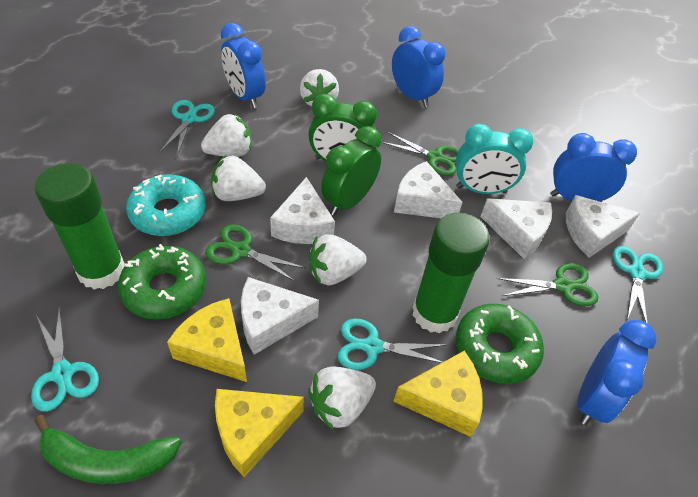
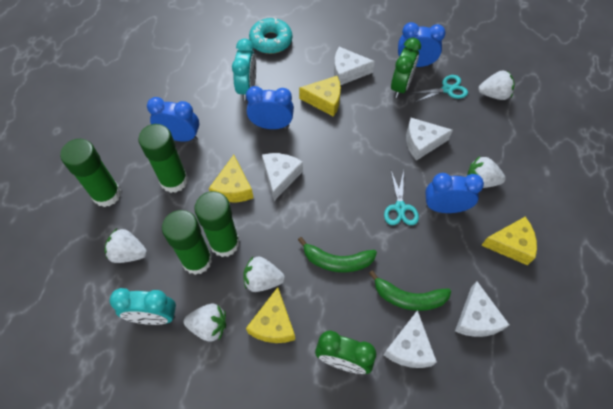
green banana: [34,415,181,484] = 1 -> [298,237,377,273] [369,270,451,311] = 2
green donut: [118,244,206,319] [456,303,544,384] = 2 -> none = 0
green glue stick: [35,163,125,289] [412,213,490,334] = 2 -> [60,139,121,207] [138,124,188,193] [162,210,212,275] [194,191,239,257] = 4
green scissors: [205,224,305,282] [381,132,459,176] [497,263,598,306] = 3 -> none = 0
turquoise clock: [456,124,533,194] = 1 -> [110,288,176,325] [232,39,256,101] = 2
turquoise scissors: [31,306,99,411] [160,100,215,156] [338,319,445,370] [613,246,663,323] = 4 -> [384,170,419,225] [409,75,468,103] = 2
yellow cheese: [167,298,247,382] [215,389,304,477] [393,350,482,437] = 3 -> [209,155,253,202] [246,287,295,343] [299,76,341,117] [481,217,537,265] = 4

